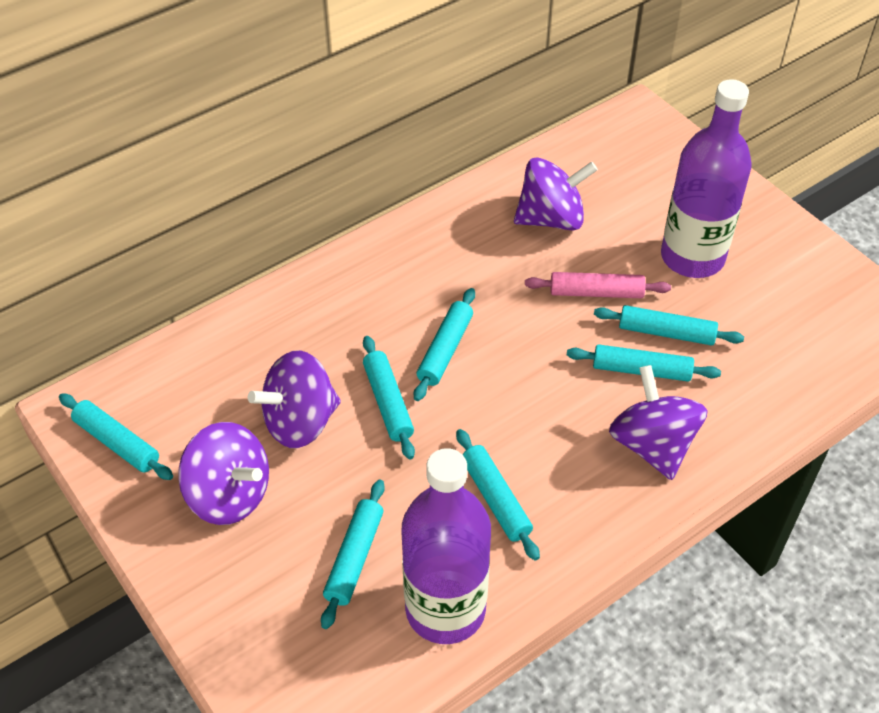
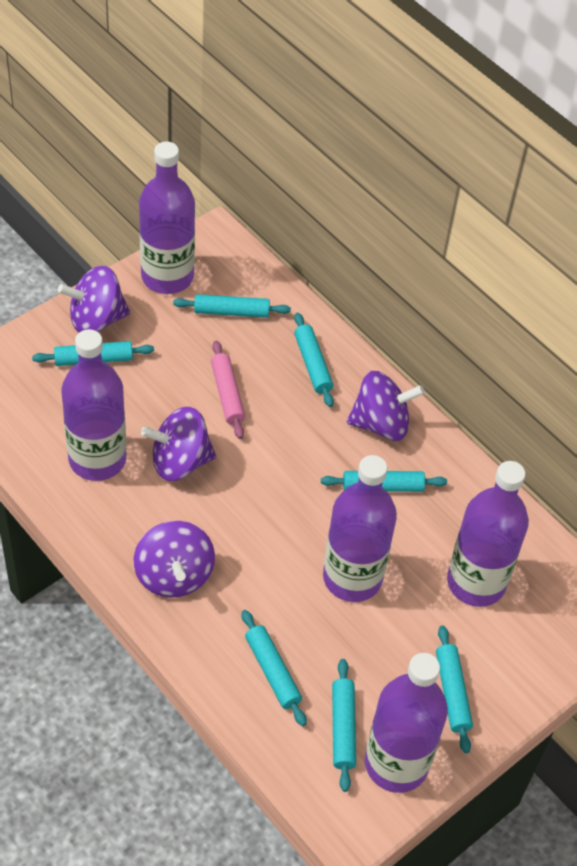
purple bottle: [401,448,491,644] [661,79,752,278] = 2 -> [61,329,127,481] [139,142,195,294] [323,455,397,602] [365,653,448,793] [447,461,529,607] = 5

